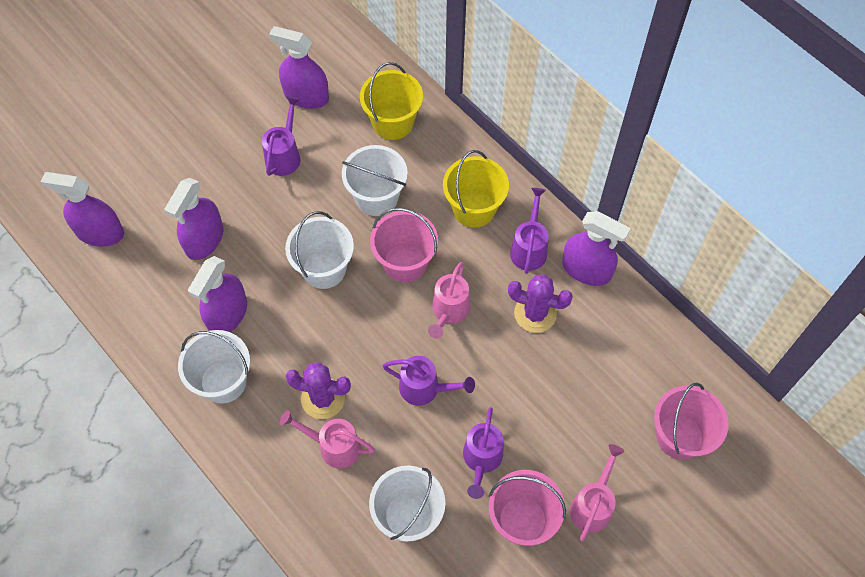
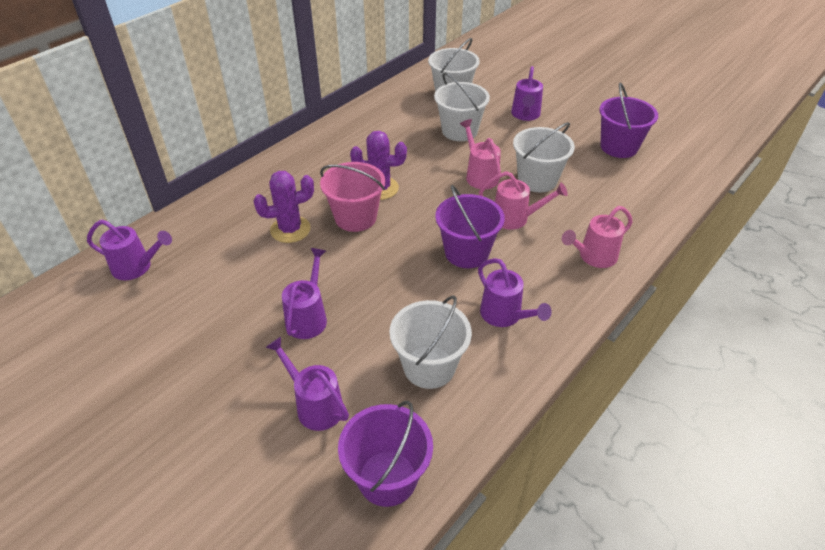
pink bucket: [370,208,438,283] [489,470,566,546] [654,383,729,460] = 3 -> [320,162,385,232] = 1
purple bucket: none = 0 -> [338,400,433,507] [435,185,505,268] [599,82,658,158] = 3
purple spray bottle: [41,172,124,247] [165,178,224,260] [188,256,247,332] [269,26,329,109] [562,211,630,286] = 5 -> none = 0
purple watering can: [262,96,300,176] [383,356,475,406] [463,407,503,499] [510,188,549,274] = 4 -> [87,220,172,280] [266,337,349,431] [282,248,327,339] [478,258,552,327] [511,66,543,121] = 5
yellow bucket: [360,62,423,140] [443,150,509,228] = 2 -> none = 0

